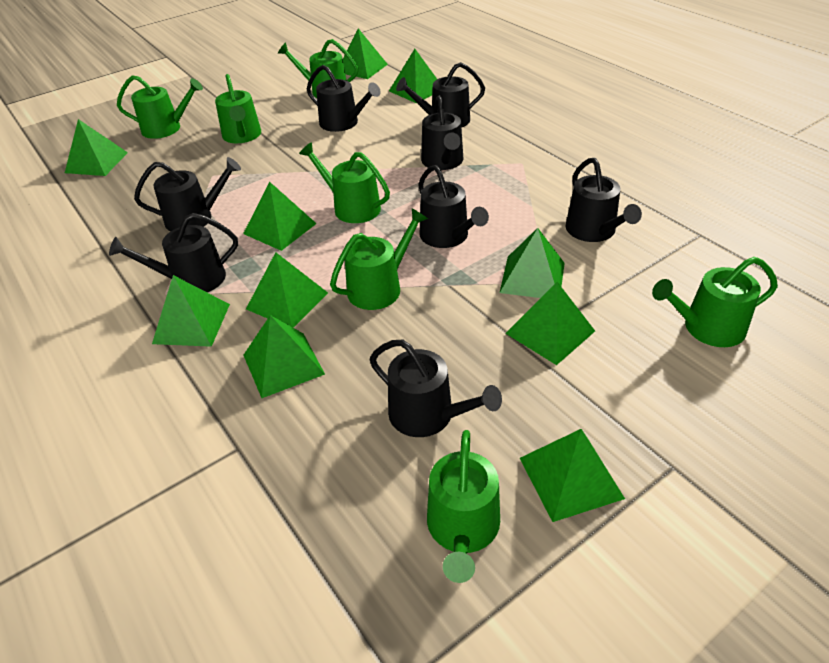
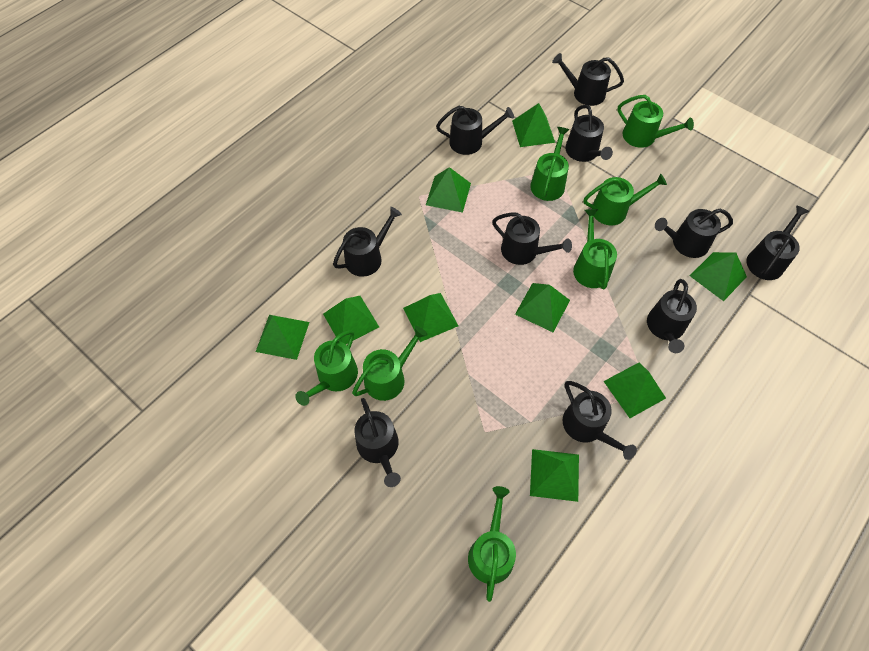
black watering can: [109,213,238,292] [134,157,241,232] [307,65,381,132] [370,339,502,437] [396,62,485,128] [418,165,489,248] [421,95,463,170] [566,158,642,242] = 8 -> [333,207,402,277] [354,398,401,487] [436,106,514,155] [492,212,572,265] [552,53,624,106] [563,381,637,460] [565,105,613,162] [647,279,697,353] [655,209,733,258] [746,205,810,280] = 10
green pyramid: [65,119,128,176] [152,275,230,347] [243,181,317,251] [244,315,325,398] [246,252,328,328] [343,28,388,79] [389,49,437,103] [500,228,565,298] [505,282,595,365] [520,429,625,522] = 10 -> [256,315,309,360] [323,296,379,344] [403,293,458,342] [426,167,471,213] [512,103,555,147] [515,283,570,332] [530,449,579,502] [604,362,666,418] [690,252,747,301] = 9

